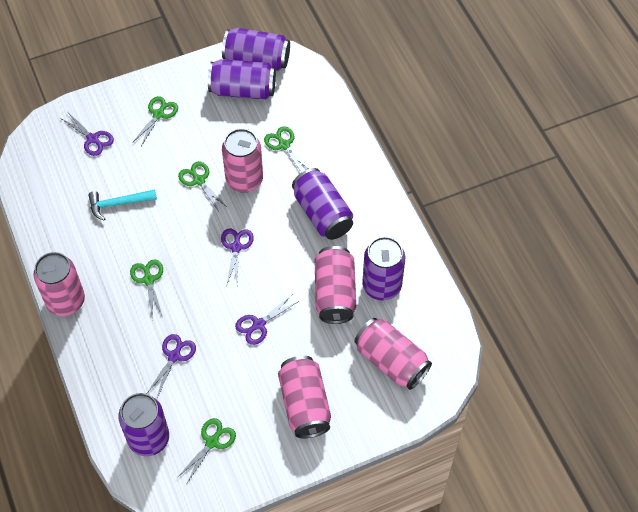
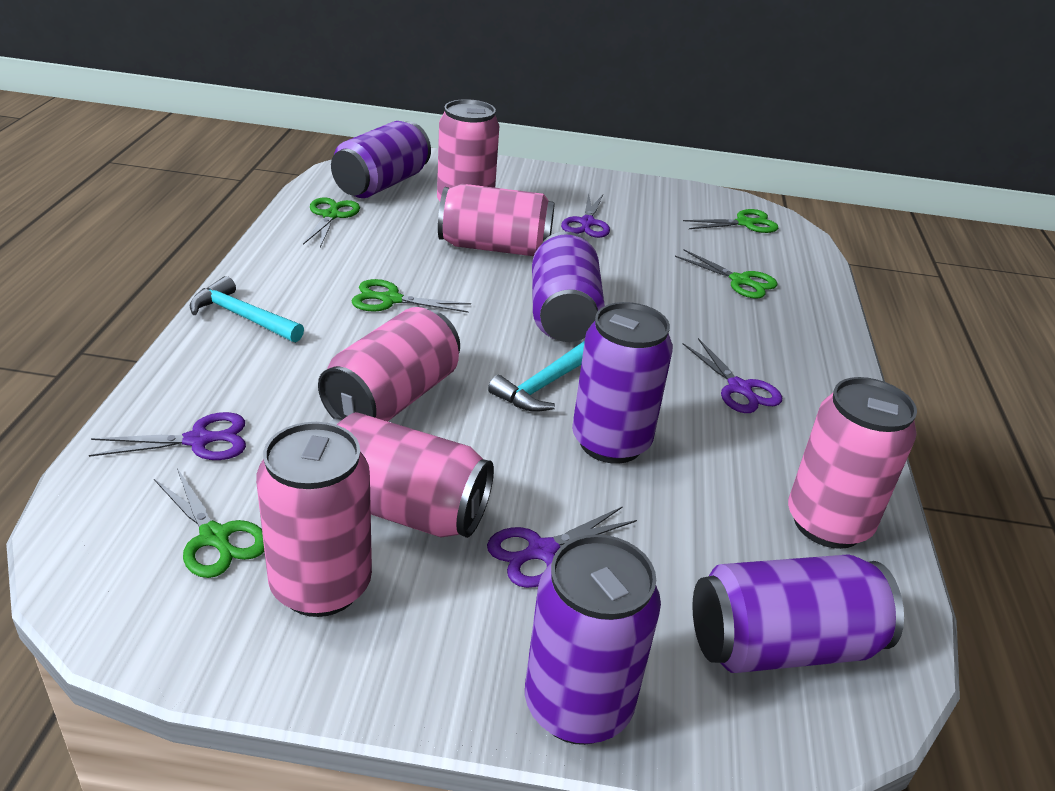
pink can: [33,252,85,316] [222,128,263,193] [278,356,331,439] [315,246,356,324] [355,318,432,390] = 5 -> [256,422,372,617] [318,307,460,421] [329,412,494,538] [437,99,500,201] [438,184,555,256] [788,377,917,549] = 6
turquoise hammer: [88,189,157,221] = 1 -> [190,276,304,342] [488,341,585,412] = 2

